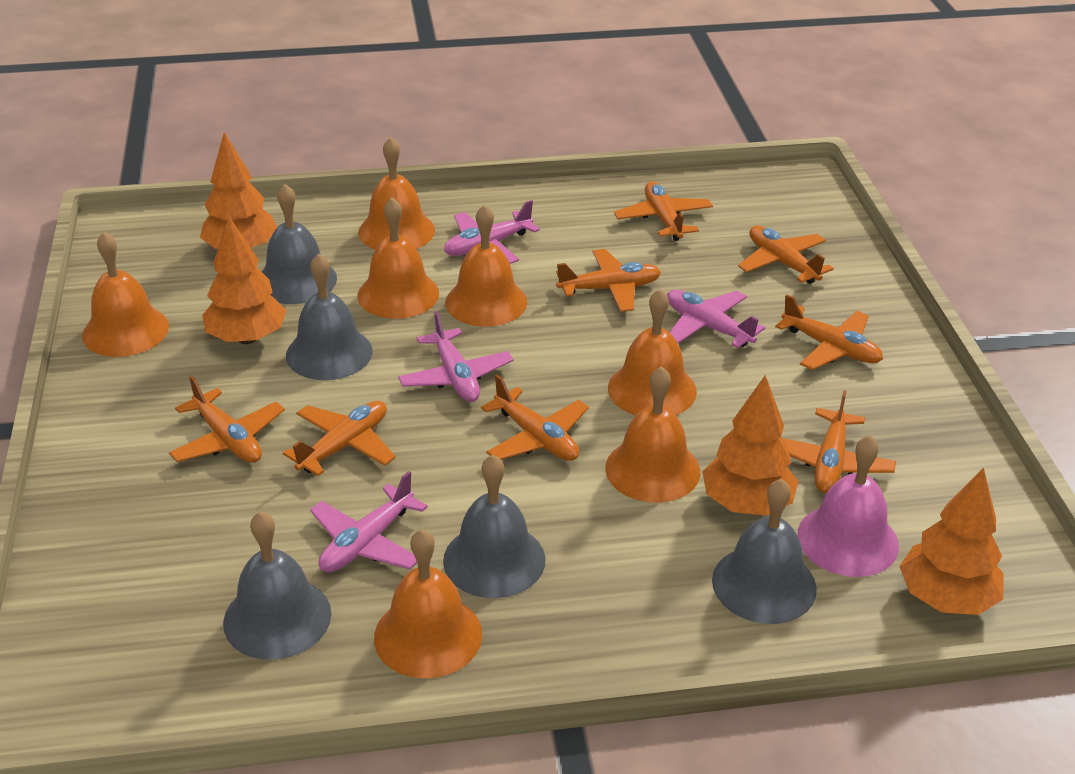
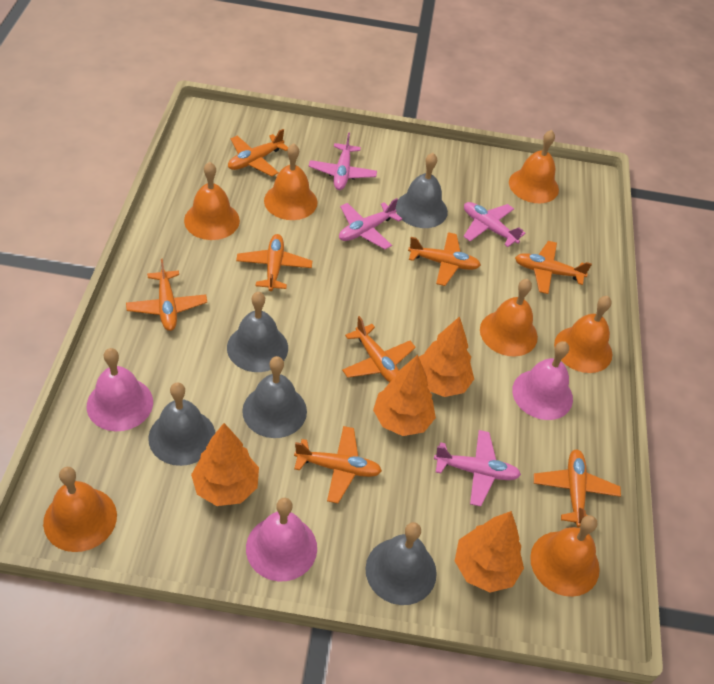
pink bell: [797,435,899,577] = 1 -> [87,348,153,431] [246,498,317,581] [512,341,573,420] = 3

